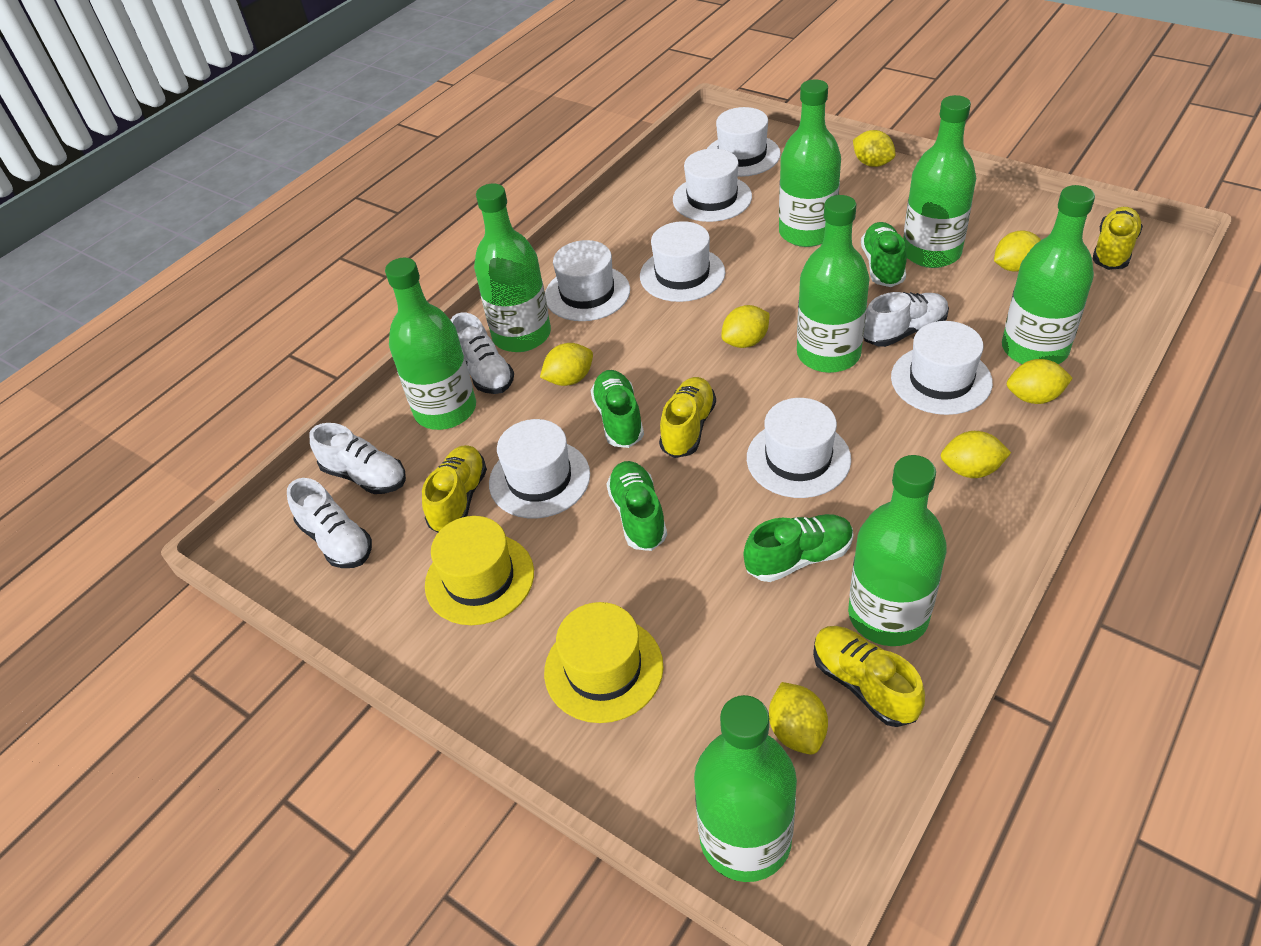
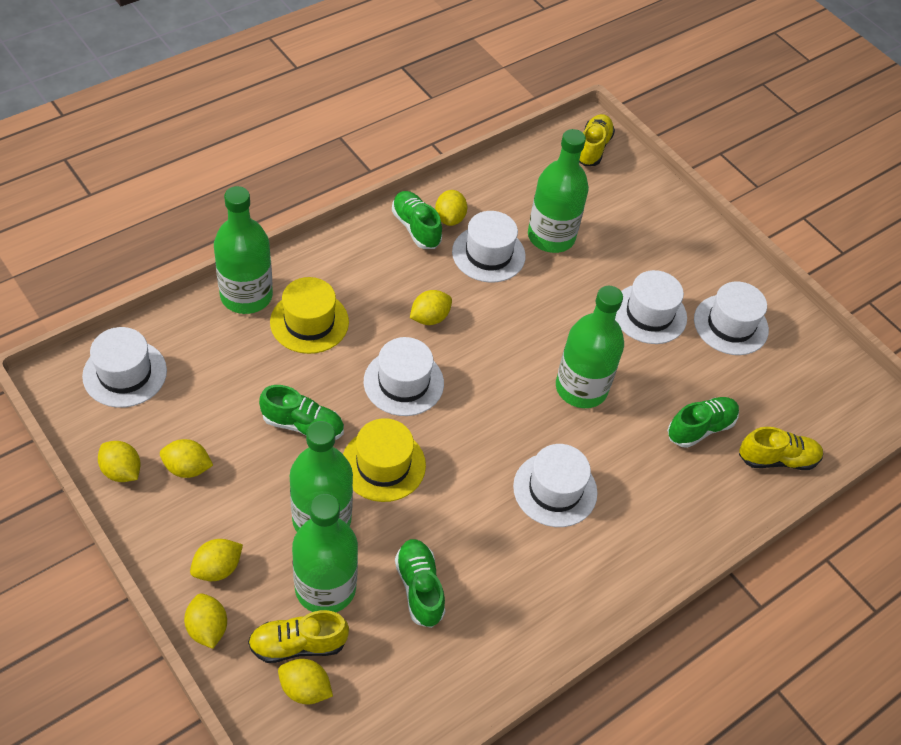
green bottle: [385,258,476,430] [474,183,551,352] [694,695,797,882] [779,80,841,247] [797,195,869,373] [848,455,947,646] [903,95,976,268] [1002,185,1095,364] = 8 -> [214,186,273,314] [290,421,353,532] [292,494,358,612] [528,129,589,253] [556,286,624,408] = 5
white hat: [489,419,590,518] [545,240,630,321] [640,221,725,302] [673,148,752,222] [707,107,781,177] [747,398,851,498] [891,321,993,415] = 7 -> [82,327,167,408] [364,337,444,416] [452,211,526,283] [513,444,598,527] [615,270,687,344] [694,281,769,355] = 6
white shoe: [287,478,372,568] [310,423,406,494] [451,313,514,394] [864,292,949,347] = 4 -> none = 0
yellow shoe: [422,445,487,533] [659,377,716,458] [813,626,925,727] [1092,207,1143,270] = 4 -> [248,610,349,663] [579,114,615,166] [739,427,823,470] = 3

